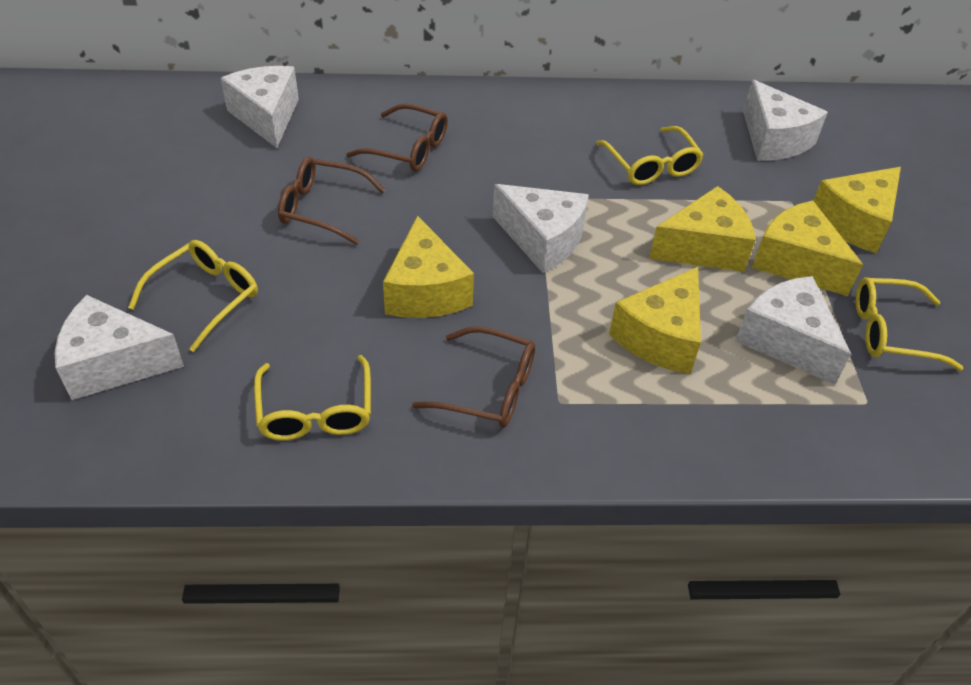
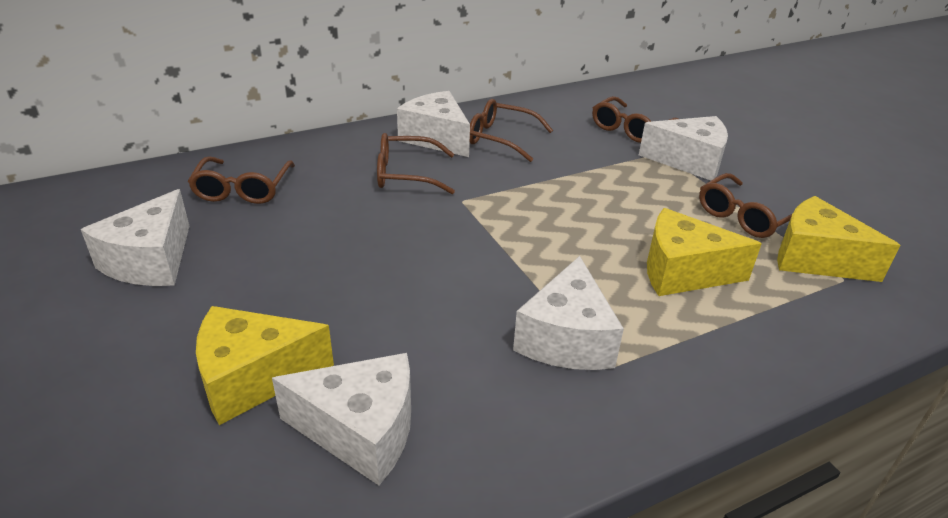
brown glasses: [278,157,386,245] [346,104,448,171] [412,326,535,428] = 3 -> [188,157,295,204] [377,133,455,194] [470,99,553,162] [592,96,679,143] [699,173,793,238] = 5
yellow cheese: [383,215,474,318] [609,267,701,374] [649,186,756,272] [752,201,863,296] [813,167,901,253] = 5 -> [196,306,334,425] [647,208,762,296] [777,196,901,282] = 3
yellow glasses: [128,240,258,352] [254,355,371,441] [596,126,704,185] [855,277,963,371] = 4 -> none = 0

